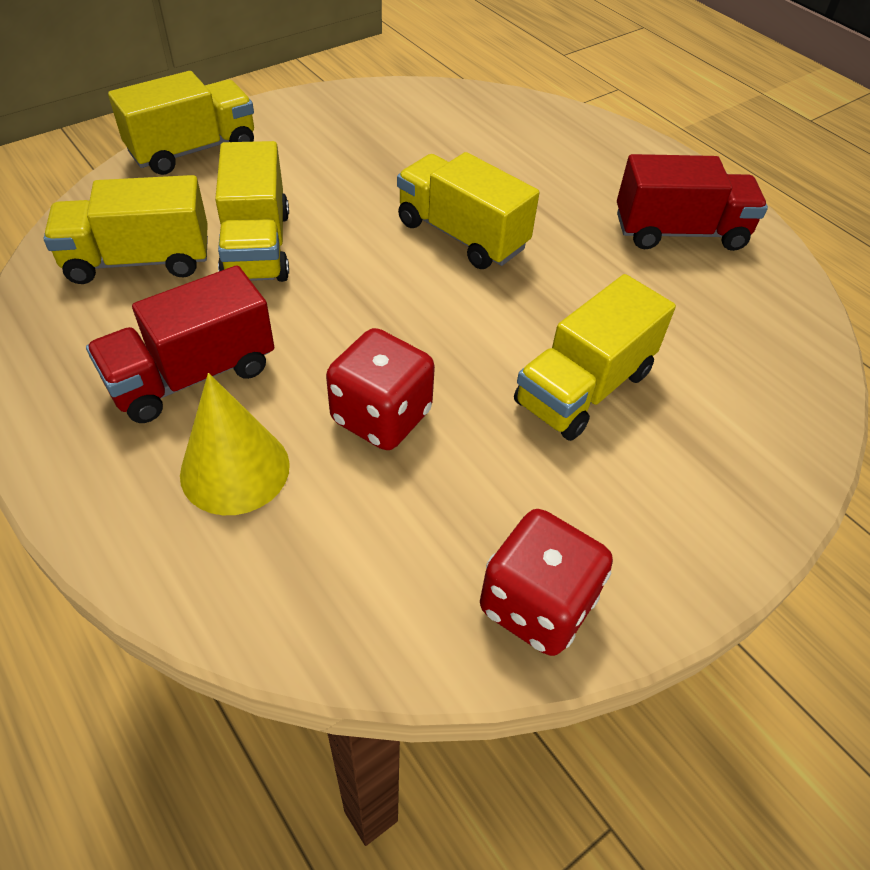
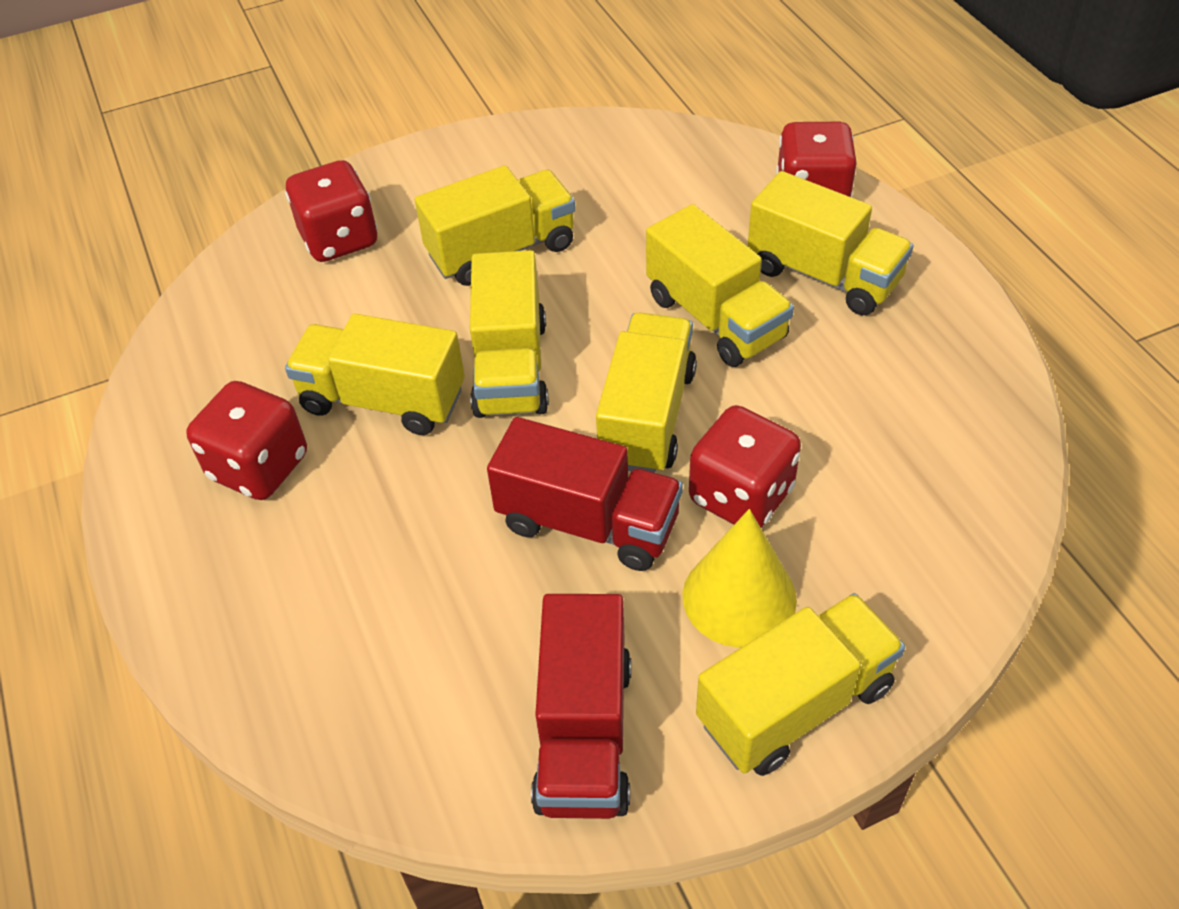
red dice: [326,328,435,450] [480,509,613,656] = 2 -> [186,381,307,500] [285,160,378,262] [689,405,801,528] [776,122,857,197] = 4
yellow truck: [44,175,208,284] [108,71,254,175] [215,141,289,282] [397,152,539,269] [514,274,676,441] = 5 -> [285,314,465,435] [415,165,576,286] [470,250,549,418] [596,313,697,473] [646,204,794,367] [696,593,905,776] [748,171,914,316] = 7

